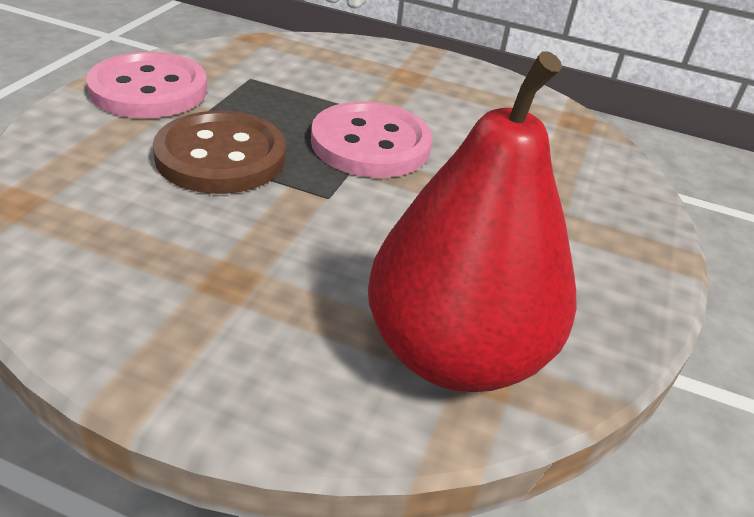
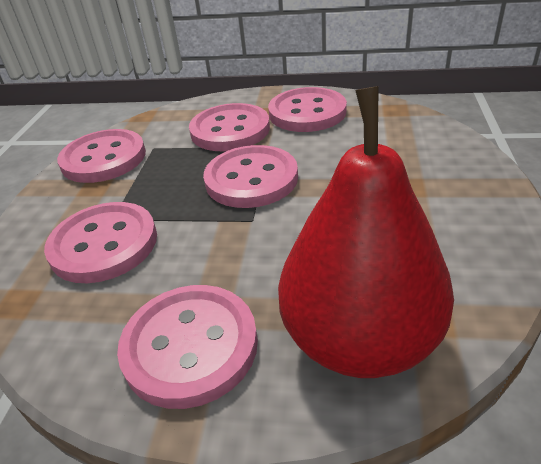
brown button: [153,111,286,194] = 1 -> none = 0
pink button: [86,52,207,118] [311,101,432,178] = 2 -> [44,202,157,283] [57,129,146,183] [117,285,258,409] [189,103,270,151] [203,145,298,208] [268,87,347,132] = 6

